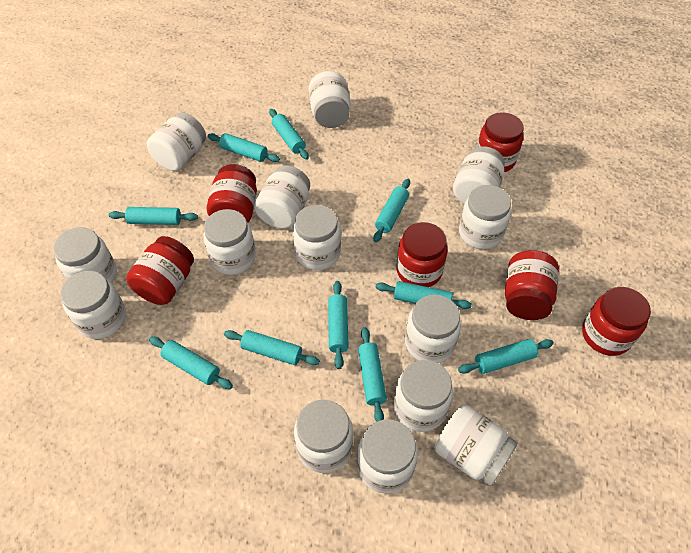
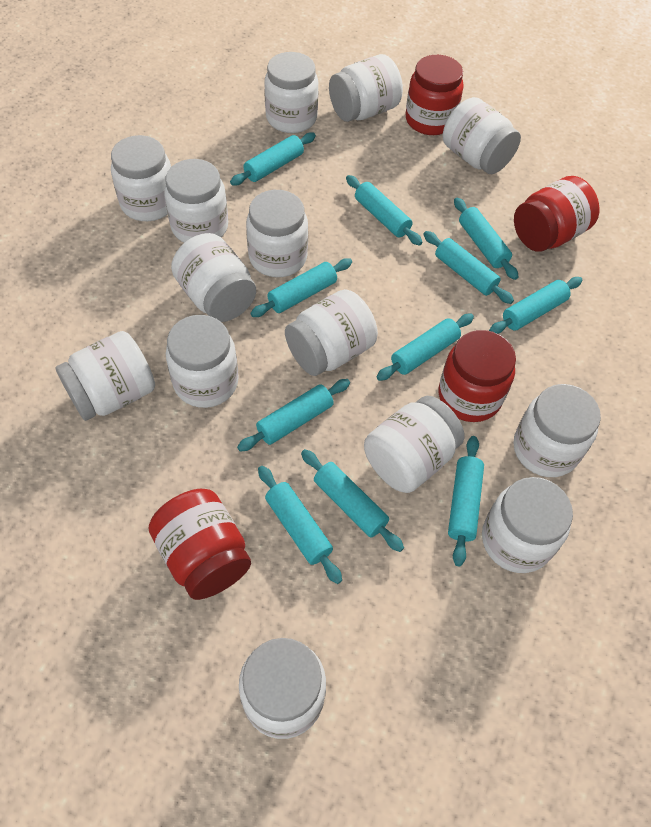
red jar: [126,236,194,305] [207,164,257,223] [396,222,448,287] [476,112,524,172] [505,250,559,320] [582,287,651,356] = 6 -> [149,489,251,600] [406,55,464,135] [438,330,516,422] [514,176,599,252] = 4
turquoise rolling pin: [109,207,198,225] [149,337,233,389] [208,133,280,162] [224,330,320,365] [269,109,309,160] [328,281,349,369] [358,327,387,422] [373,179,410,242] [376,281,472,309] [458,339,554,374] = 10 -> [230,132,316,186] [237,379,350,452] [250,258,352,317] [258,466,342,584] [301,449,404,552] [346,175,422,246] [377,314,474,381] [423,231,514,304] [448,436,484,566] [454,198,518,280] [489,277,582,334] = 11

